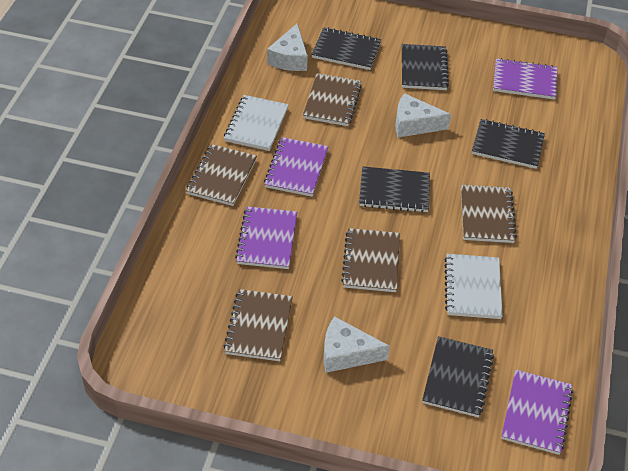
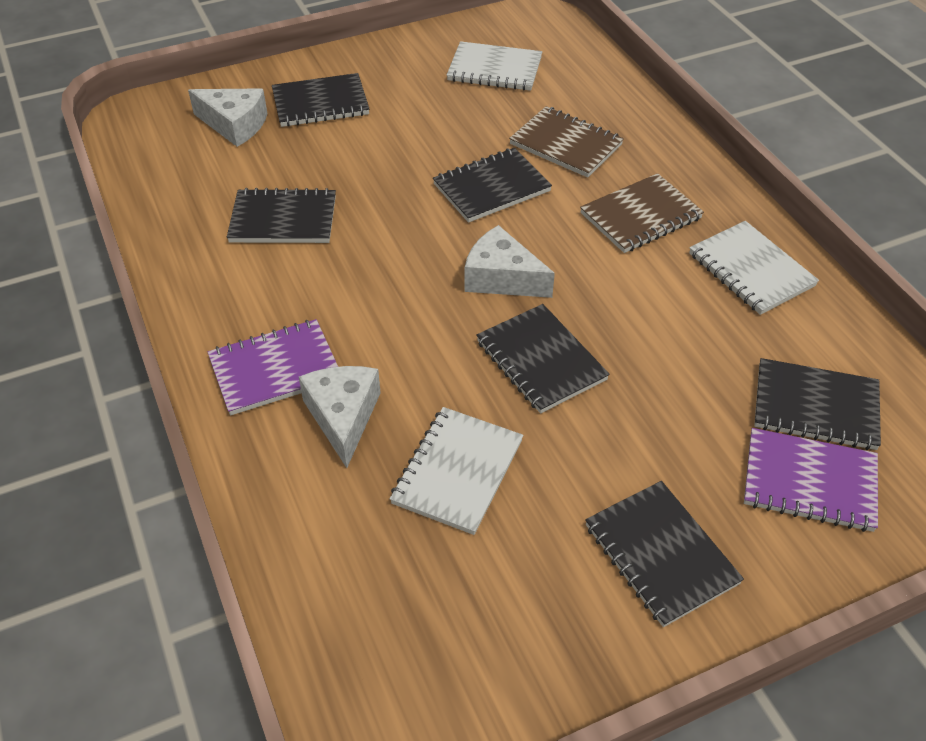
black notebook: [311,27,381,70] [359,167,430,213] [402,44,449,90] [422,336,494,417] [472,119,545,169] = 5 -> [227,188,336,243] [272,73,369,127] [433,148,552,223] [476,304,610,413] [585,481,744,627] [754,358,881,450] = 6
brown notebook: [186,144,257,206] [223,289,293,361] [303,73,362,126] [341,228,400,292] [461,185,517,243] = 5 -> [509,106,624,177] [580,173,704,253] = 2
purple notebook: [235,206,297,269] [264,137,328,197] [493,58,557,100] [501,370,573,455] = 4 -> [208,319,338,415] [744,428,878,532] = 2
white notebook: [224,95,289,151] [444,254,503,319] = 2 -> [390,407,523,535] [447,41,542,91] [689,221,819,315] = 3

